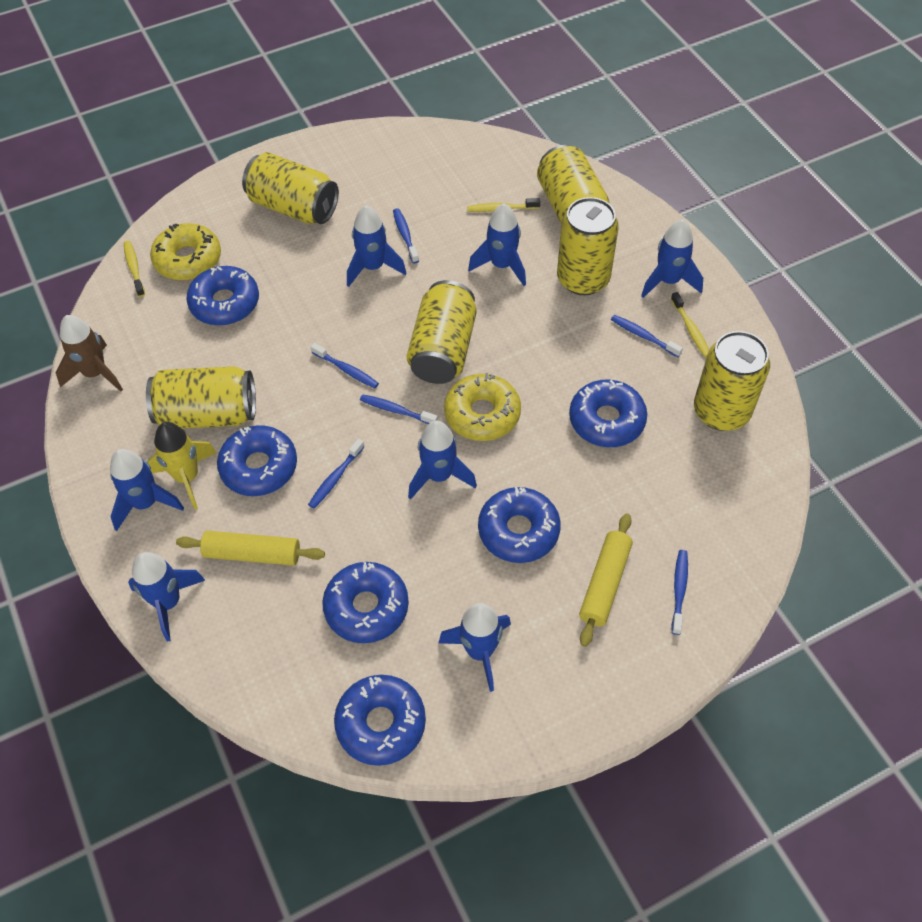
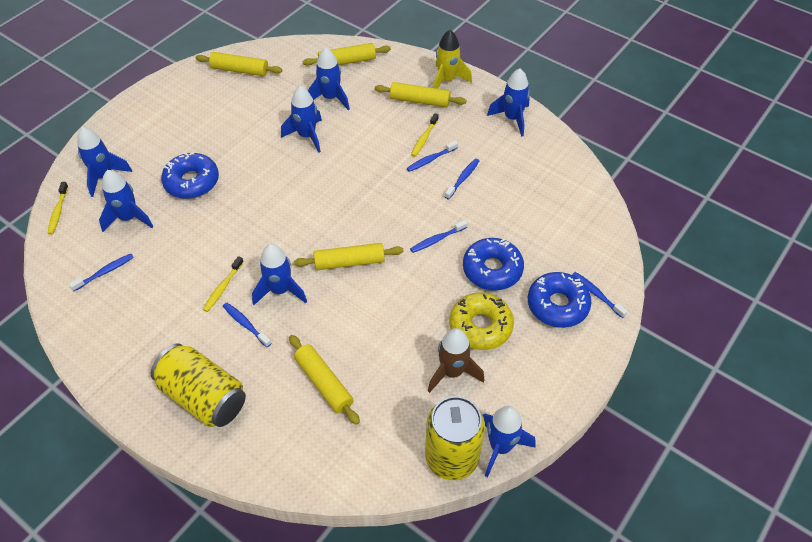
blue donut: [186,266,259,326] [217,425,297,496] [322,562,409,643] [334,675,426,766] [478,487,561,563] [569,379,647,447] = 6 -> [161,152,219,199] [463,238,524,290] [528,272,591,328] = 3
yellow can: [146,366,256,429] [242,152,339,224] [406,280,477,384] [537,145,609,223] [557,197,619,295] [694,331,770,431] = 6 -> [151,343,246,427] [425,396,485,480] = 2
yellow donut: [150,223,221,280] [444,373,521,441] = 2 -> [450,293,514,350] = 1
yellow rolling pin: [176,531,325,566] [579,513,633,647] = 2 -> [196,52,282,76] [289,335,360,425] [294,243,404,270] [303,43,391,66] [375,82,466,108] = 5

